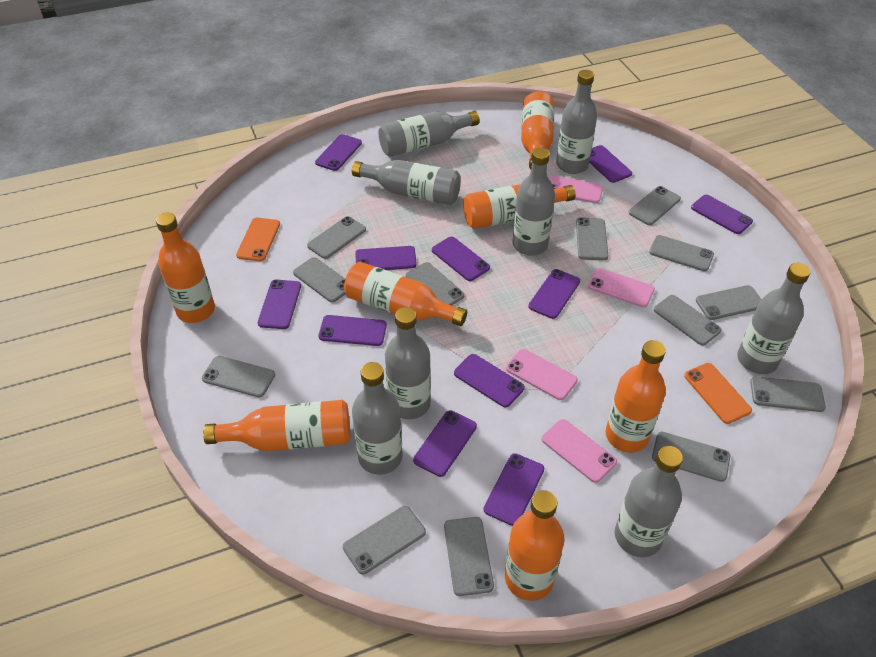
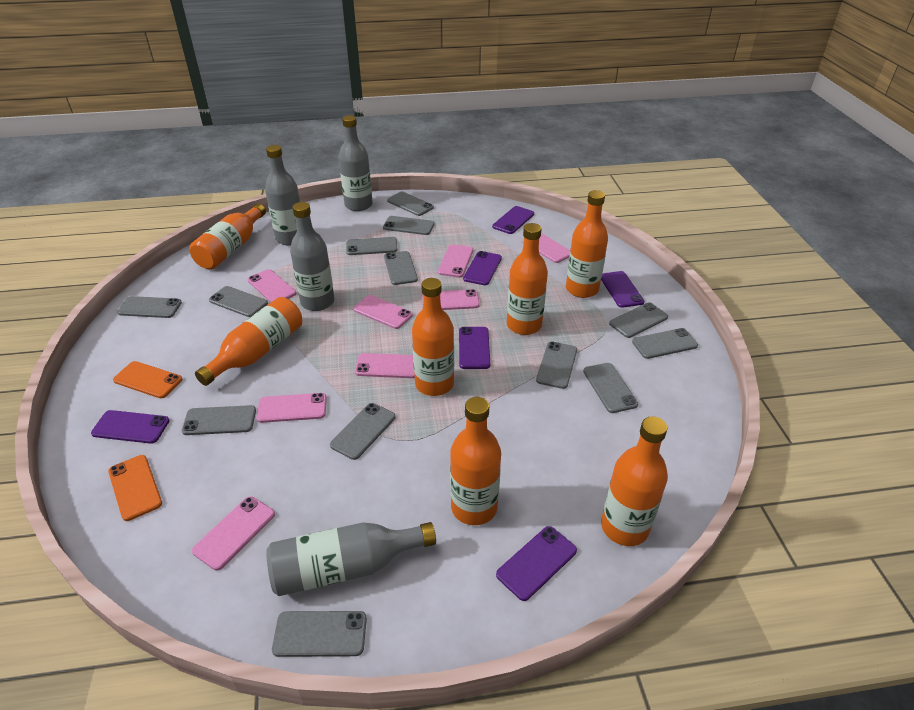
grey bottle: [352,160,461,205] [352,362,403,475] [378,111,479,157] [385,307,431,419] [513,147,555,256] [556,70,597,174] [615,446,683,557] [737,263,811,374] = 8 -> [265,145,300,246] [266,522,436,596] [290,202,335,311] [339,115,373,211] = 4
pink phone: [506,349,578,400] [542,419,617,483] [549,176,603,203] [588,268,655,307] = 4 -> [192,496,275,571] [247,269,296,302] [256,393,327,423] [353,295,413,329] [355,353,415,378] [422,289,480,310] [438,244,473,278] [523,233,570,263] = 8
purple phone: [258,279,301,329] [315,134,362,171] [319,315,387,346] [355,246,417,270] [413,410,477,477] [432,237,490,281] [454,354,525,407] [483,453,544,526] [528,269,580,319] [589,145,632,183] [691,195,753,234] = 11 -> [91,410,169,444] [459,327,490,369] [463,251,502,285] [492,206,534,234] [496,526,577,601] [601,271,644,308] = 6

